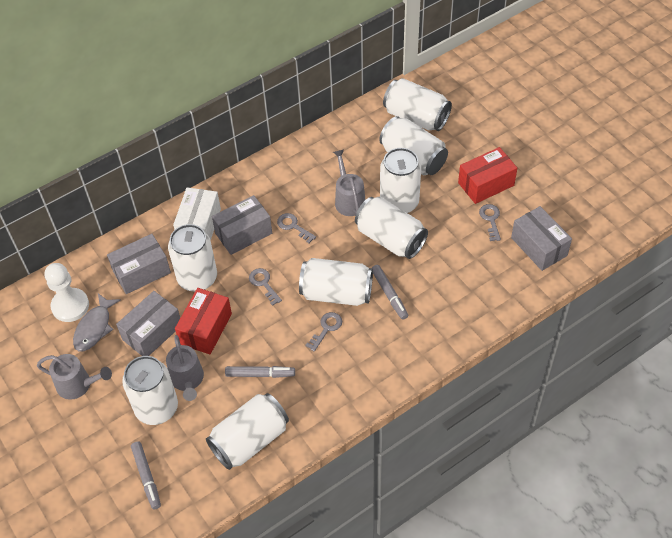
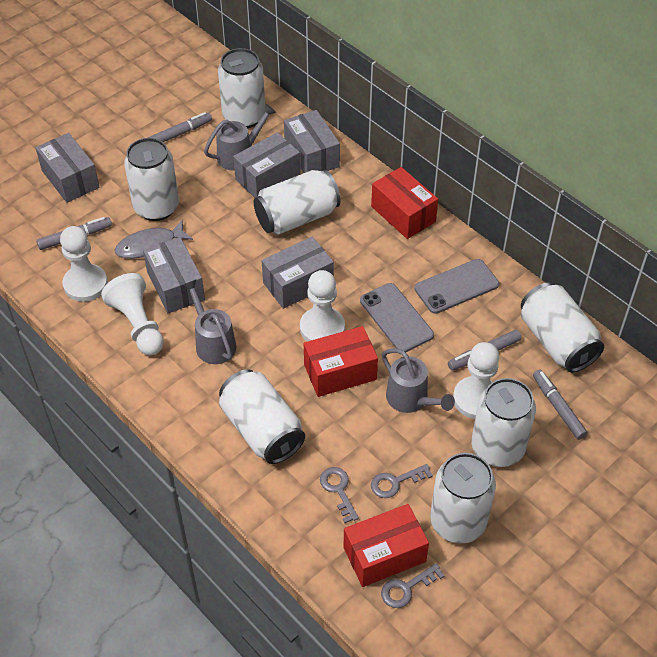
grey box: [107,234,171,294] [116,291,180,356] [212,195,272,255] [511,206,572,271] = 4 -> [35,133,100,203] [143,237,205,313] [233,132,301,198] [262,237,334,309] [284,110,340,173] = 5
grey key: [249,268,282,306] [277,213,316,243] [305,312,342,352] [479,204,501,241] = 4 -> [320,467,359,523] [371,464,433,498] [381,564,444,608] = 3
grey marker: [131,441,161,509] [225,366,295,378] [372,265,408,320] = 3 -> [36,217,112,250] [148,112,212,142] [448,330,521,370] [533,370,588,440] = 4
grey phone: none = 0 -> [360,283,434,352] [414,259,499,314] = 2
red box: [175,288,232,354] [458,147,517,204] = 2 -> [304,326,378,397] [343,504,429,587] [371,167,438,239] = 3
white box: [173,187,221,241] = 1 -> none = 0
white can: [122,356,178,425] [168,224,217,292] [206,393,289,470] [299,258,373,306] [355,196,428,259] [379,116,448,175] [380,148,421,213] [383,78,452,131] = 8 -> [124,138,179,221] [218,48,265,128] [219,369,305,464] [254,170,341,235] [430,453,496,543] [471,378,536,467] [521,283,604,372] = 7
white pawn: [44,263,89,322] = 1 -> [60,226,108,302] [101,273,164,355] [300,270,345,342] [453,342,499,419] = 4

